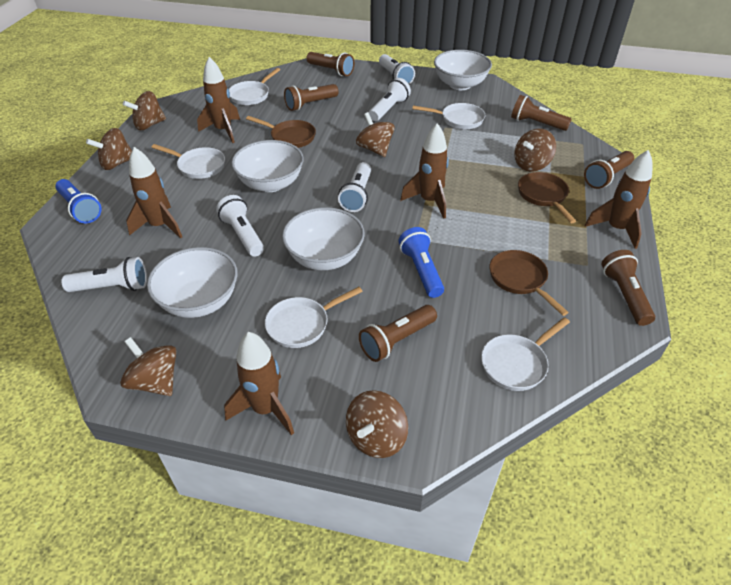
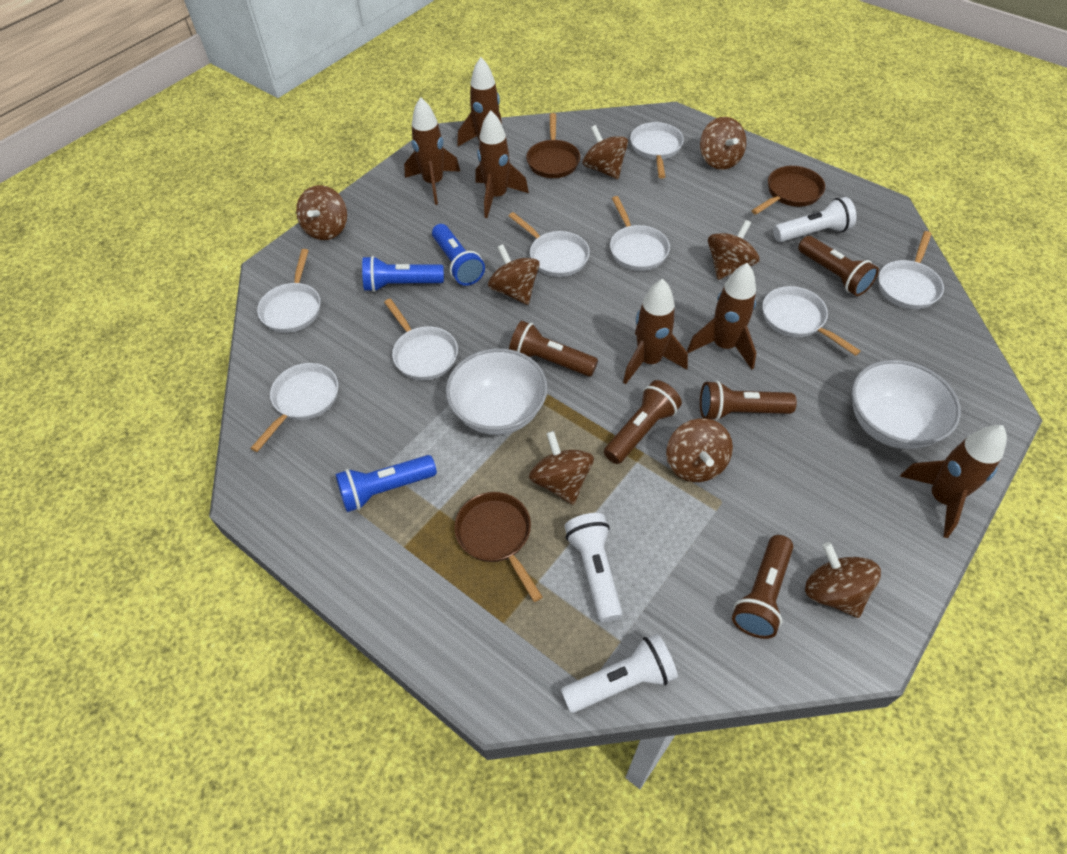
blue flashlight: [55,179,102,223] [398,227,444,298] = 2 -> [336,455,437,512] [362,256,444,292] [432,224,485,286] = 3
brown flashlight: [284,84,339,111] [307,52,354,76] [359,305,437,362] [511,95,572,131] [584,151,634,189] [602,250,655,326] = 6 -> [509,321,598,377] [604,380,682,464] [700,380,797,421] [732,535,793,639] [798,236,879,296] = 5
brown rocket: [126,147,182,239] [197,57,240,143] [224,332,294,436] [400,123,449,219] [585,150,653,249] = 5 -> [404,97,460,205] [457,57,502,147] [476,110,529,218] [623,279,688,384] [687,263,756,369] [900,425,1007,538] = 6
brown spinning top: [86,128,132,170] [120,337,177,396] [123,91,166,130] [346,390,408,458] [356,112,395,157] [514,129,556,172] = 6 -> [296,185,347,240] [488,244,540,305] [529,431,594,505] [583,125,628,179] [666,418,733,482] [700,117,746,170] [708,220,759,280] [805,542,881,618] = 8
white bowl: [147,247,238,318] [232,140,304,192] [282,207,365,270] [434,50,492,90] = 4 -> [446,348,548,435] [852,360,961,449] = 2
white flashlight: [61,257,147,292] [216,195,264,257] [338,162,371,212] [369,78,411,121] [379,54,415,84] = 5 -> [561,634,678,713] [565,513,622,622] [773,197,856,242] = 3
white pan: [151,144,225,179] [229,68,280,105] [265,287,363,348] [412,103,485,130] [481,317,570,391] = 5 -> [251,363,338,452] [257,249,320,333] [384,299,458,380] [509,212,590,277] [610,196,670,271] [630,122,684,179] [762,286,861,356] [878,231,944,309] = 8

